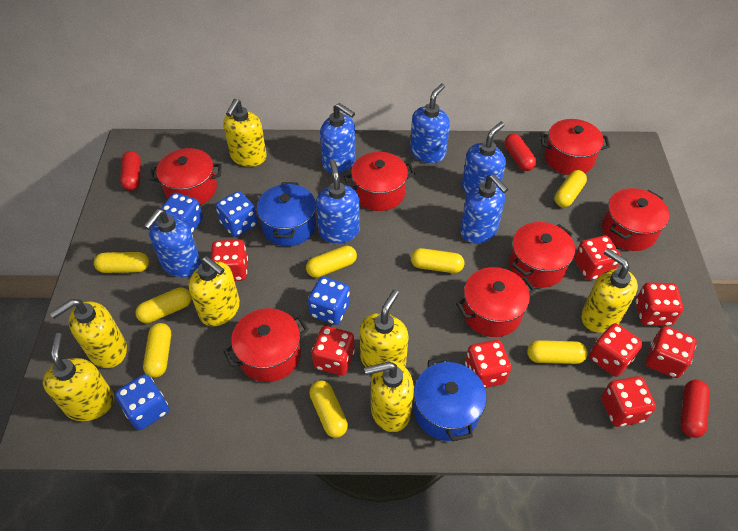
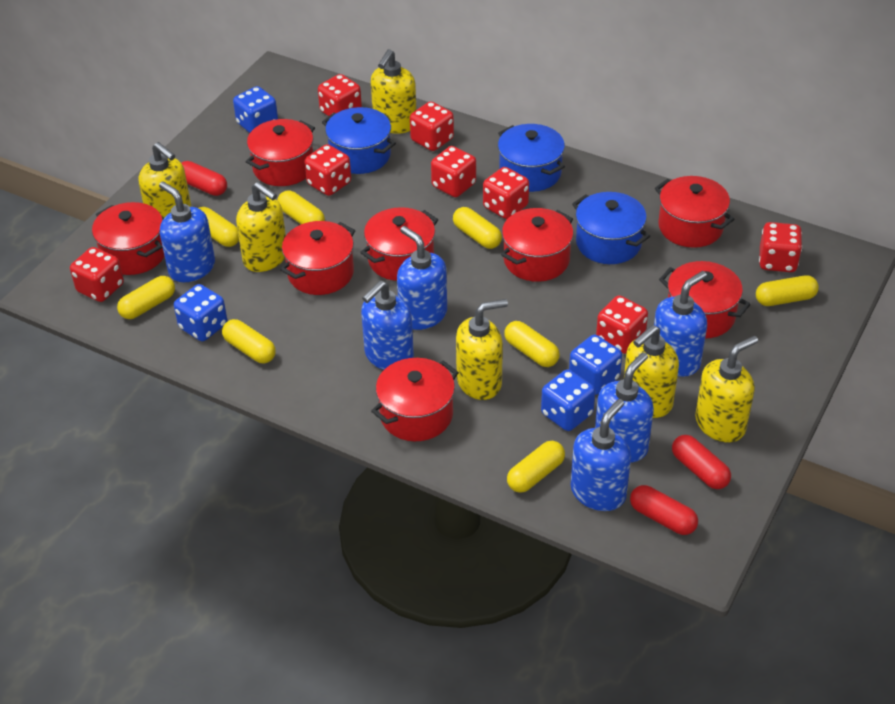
blue pot: [257,182,316,246] [414,357,487,441] = 2 -> [322,107,396,174] [498,124,565,192] [572,192,650,264] = 3
red pot: [150,148,222,205] [223,308,309,382] [344,152,415,211] [456,267,535,337] [509,222,575,288] [540,119,610,175] [602,188,670,251] = 7 -> [92,202,164,275] [246,119,315,186] [280,221,355,295] [360,207,438,281] [371,358,459,441] [501,208,573,282] [655,176,734,248] [659,261,751,338] = 8
yellow soap dispenser: [43,333,114,421] [50,299,127,368] [189,256,240,326] [223,99,267,167] [360,290,408,367] [364,361,414,432] [581,248,638,333] = 7 -> [139,142,192,219] [236,182,286,272] [371,49,416,134] [456,299,508,400] [624,325,679,418] [695,336,758,442] = 6

